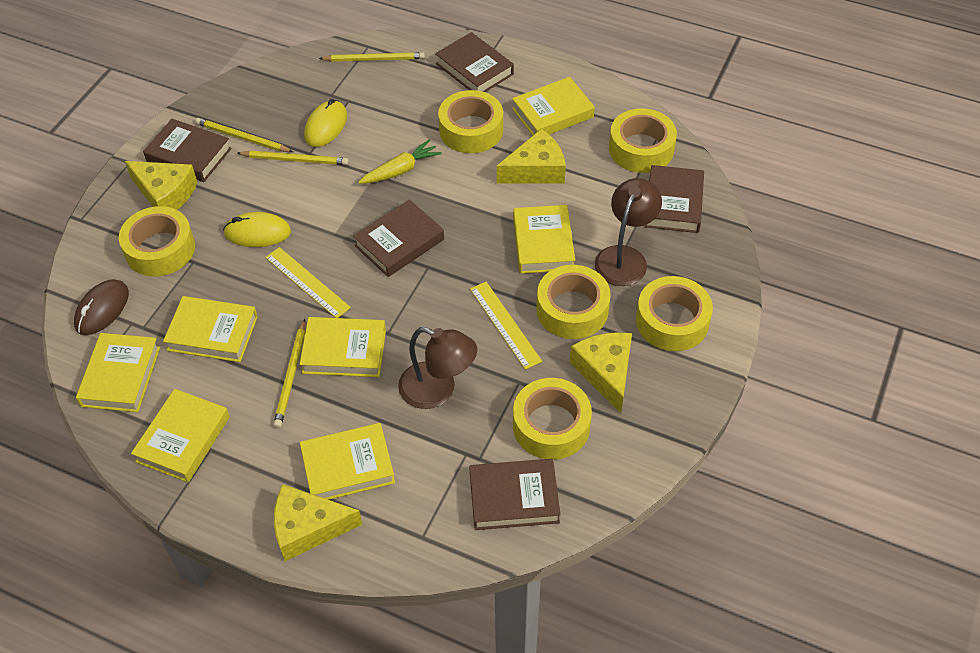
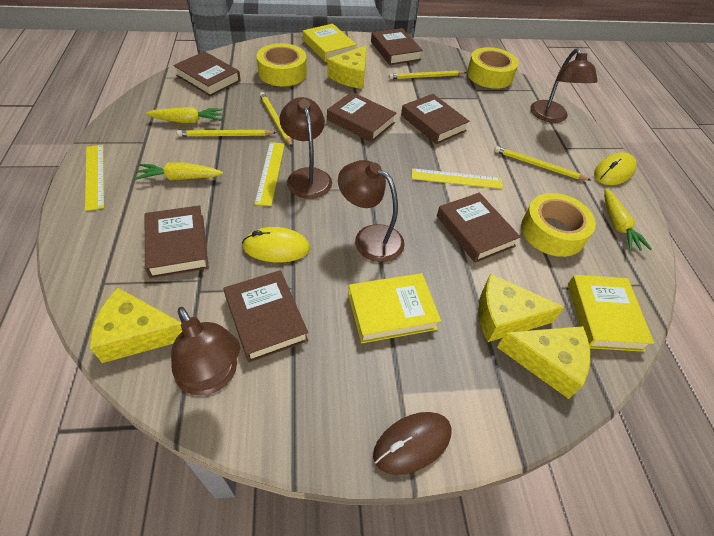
brown book: [143,119,232,182] [353,200,444,277] [435,32,514,92] [469,459,561,530] [645,165,704,233] = 5 -> [145,205,209,278] [173,51,241,97] [224,270,309,363] [327,92,396,142] [371,28,423,65] [401,94,470,144] [437,193,521,263] = 7
brown lamp: [398,327,477,409] [595,178,662,286] = 2 -> [171,307,240,396] [280,97,332,199] [338,160,405,262] [530,48,597,123] = 4
yellow book: [76,333,160,412] [131,389,230,482] [163,296,258,362] [300,317,386,377] [300,423,395,500] [512,77,595,135] [513,205,575,274] = 7 -> [303,24,357,62] [348,273,441,343] [568,275,654,352] = 3
yellow carrot: [358,139,442,184] = 1 -> [135,162,223,180] [145,107,223,123] [604,189,652,251] = 3
yellow ruler: [265,247,351,318] [470,282,542,370] = 2 -> [85,144,104,211] [255,142,285,206] [412,168,503,189] = 3
yellow tape: [119,206,195,277] [438,90,503,153] [513,378,592,460] [536,265,611,339] [609,108,677,173] [636,276,713,351] = 6 -> [256,43,307,86] [467,47,519,89] [521,193,596,257] = 3

